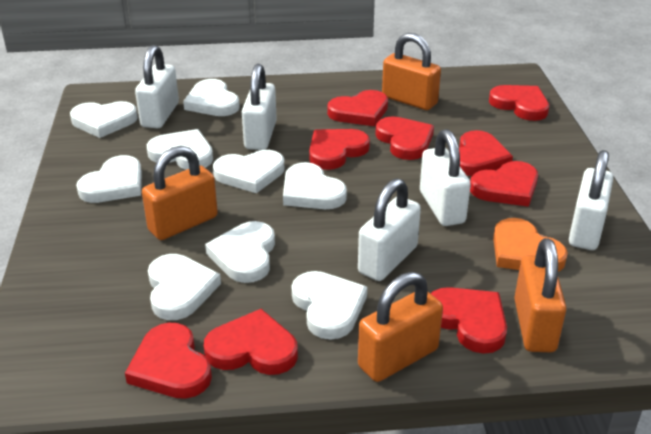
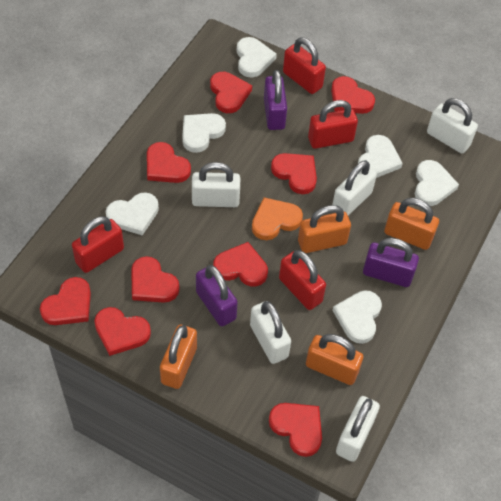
purple padlock: none = 0 -> [196,265,238,326] [264,70,287,130] [363,238,419,287] = 3
red padlock: none = 0 -> [72,216,124,273] [279,250,326,310] [283,37,326,94] [308,100,358,149] = 4
white heart: [70,101,138,138] [76,155,142,203] [147,129,213,170] [148,254,221,320] [183,79,240,116] [205,221,275,283] [213,150,284,193] [283,162,347,209] [292,271,367,340] = 9 -> [105,192,159,236] [182,113,226,153] [237,37,277,78] [332,290,382,344] [358,135,403,178] [415,160,459,206] = 6

